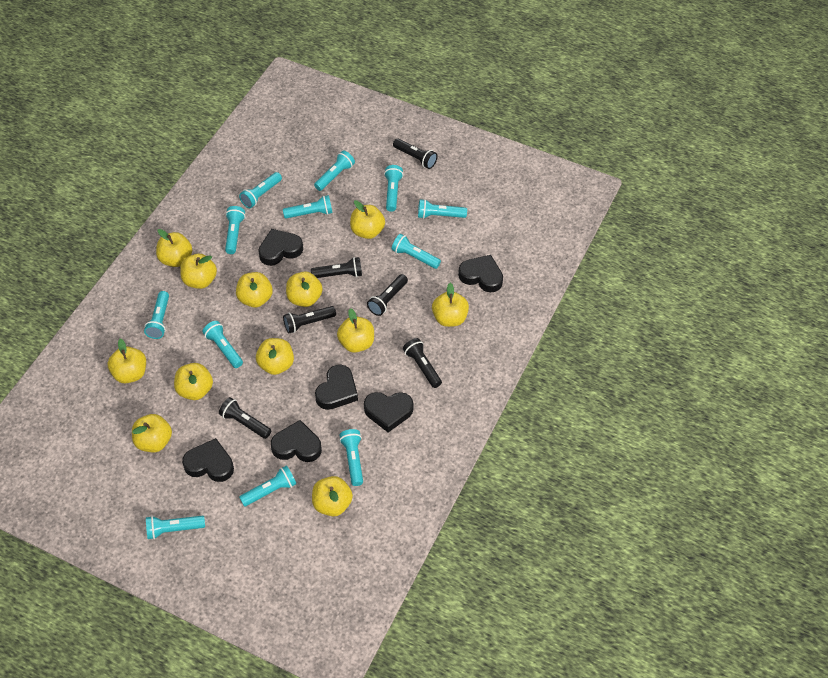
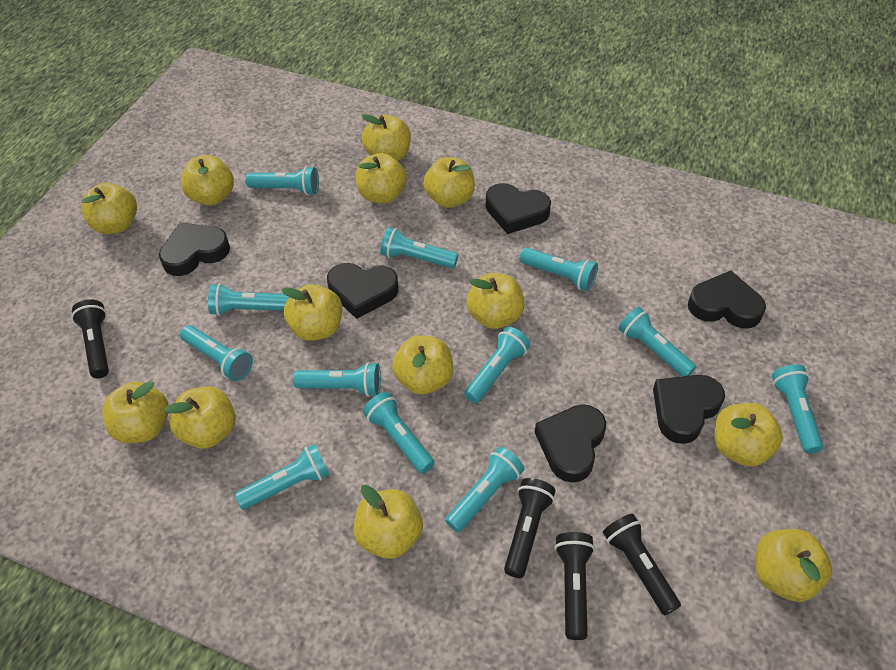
black flashlight: [219,397,271,439] [283,306,336,333] [311,257,362,278] [367,274,408,316] [393,138,438,169] [403,338,442,388] = 6 -> [71,299,109,378] [504,478,556,578] [555,532,595,640] [603,514,681,616] = 4
yellow apple: [108,338,146,383] [132,414,172,452] [156,229,192,267] [174,363,213,400] [180,254,217,289] [236,272,273,307] [256,338,294,375] [286,272,323,307] [312,476,353,516] [337,308,374,353] [350,200,385,239] [432,283,469,327] = 12 -> [81,183,137,234] [102,381,169,443] [164,386,236,449] [181,155,234,205] [281,284,342,341] [353,485,423,559] [356,153,407,204] [362,114,411,161] [392,335,453,394] [423,157,475,208] [466,273,524,329] [715,403,783,467] [756,529,832,602] = 13

